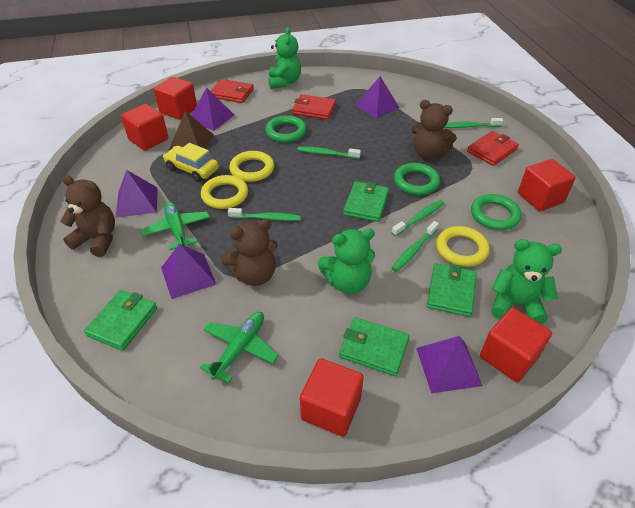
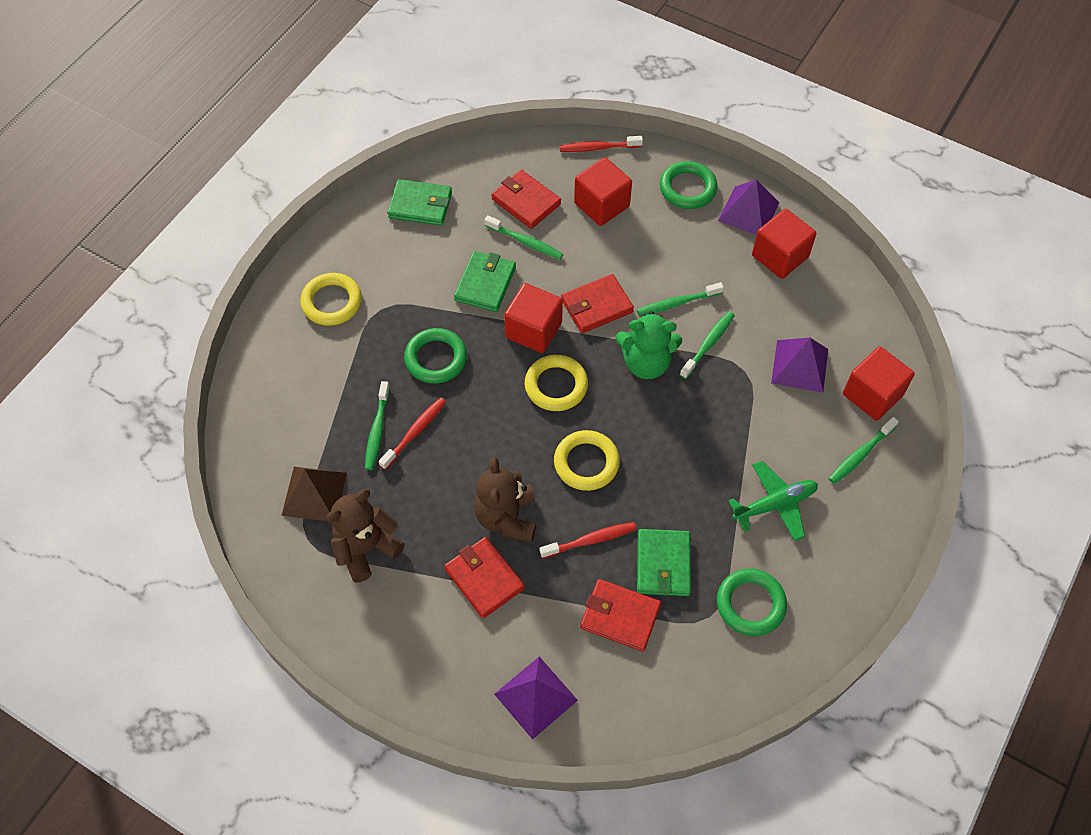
brown teddy bear: [60,175,115,257] [221,219,278,286] [411,100,457,160] = 3 -> [326,489,405,583] [474,457,536,542] = 2
green plane: [140,201,210,250] [200,312,279,383] = 2 -> [728,461,818,541] = 1
green teddy bear: [269,27,301,89] [318,228,375,294] [491,239,562,324] = 3 -> [615,311,682,379] = 1
green wallet: [84,290,157,351] [339,317,410,376] [343,181,389,222] [427,263,477,317] = 4 -> [387,179,452,226] [454,251,516,312] [637,529,691,596] = 3
purple pyramid: [116,170,158,218] [161,244,217,299] [191,87,234,131] [355,76,400,119] [416,336,483,393] = 5 -> [494,657,578,739] [718,179,779,235] [771,338,828,393] = 3
red cube: [121,104,168,151] [154,77,197,120] [300,358,364,437] [480,308,552,382] [518,159,576,211] = 5 -> [504,283,563,353] [574,157,632,226] [752,209,817,279] [843,346,915,421] = 4
red toothbrush: none = 0 -> [378,398,446,470] [540,522,636,559] [559,136,643,152] = 3
red wallet: [211,79,254,103] [292,94,336,120] [467,131,519,166] = 3 -> [444,537,525,618] [491,170,561,229] [561,274,634,333] [580,579,661,651] = 4
yellow car: [163,143,219,182] = 1 -> none = 0

